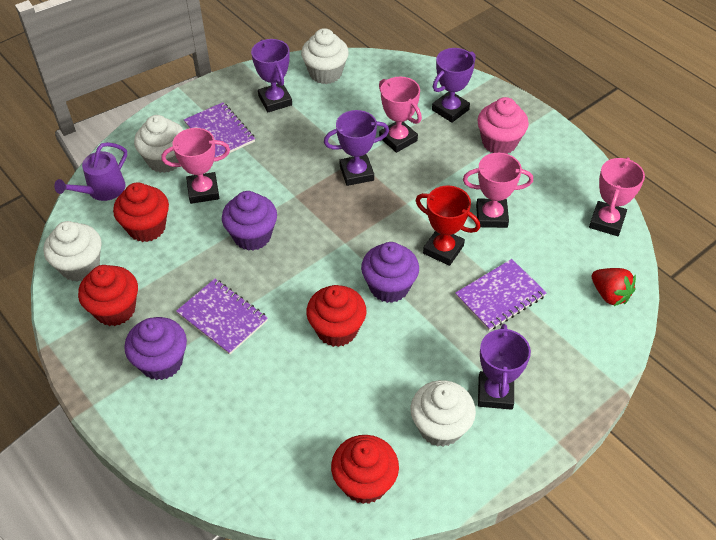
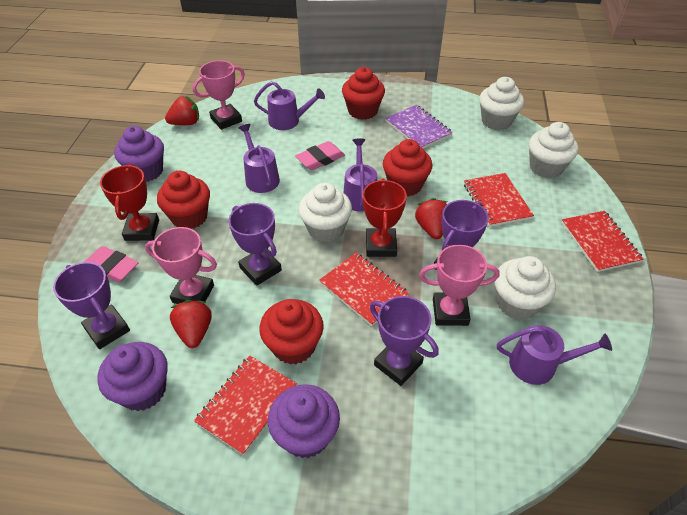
pink cupcake: [477,97,529,154] = 1 -> none = 0
pink eraser: none = 0 -> [85,246,139,282] [295,141,345,170] = 2
pink trophy: [162,128,230,204] [379,77,422,153] [463,153,533,228] [589,157,645,236] = 4 -> [145,227,217,304] [193,61,245,130] [419,245,500,326] = 3
purple notebook: [176,279,268,355] [184,102,255,157] [455,259,547,331] = 3 -> [385,105,453,149] = 1
purple watering can: [54,142,127,201] = 1 -> [238,124,280,193] [254,81,325,130] [344,138,377,212] [497,325,612,385] = 4
red notebook: none = 0 -> [194,355,297,455] [319,253,409,326] [464,173,534,227] [562,211,644,272] = 4
red strawberry: [592,268,636,306] = 1 -> [165,96,199,125] [170,300,212,348] [415,198,447,239] = 3
red trophy: [416,186,480,266] = 1 -> [100,164,159,241] [362,179,407,257] = 2

